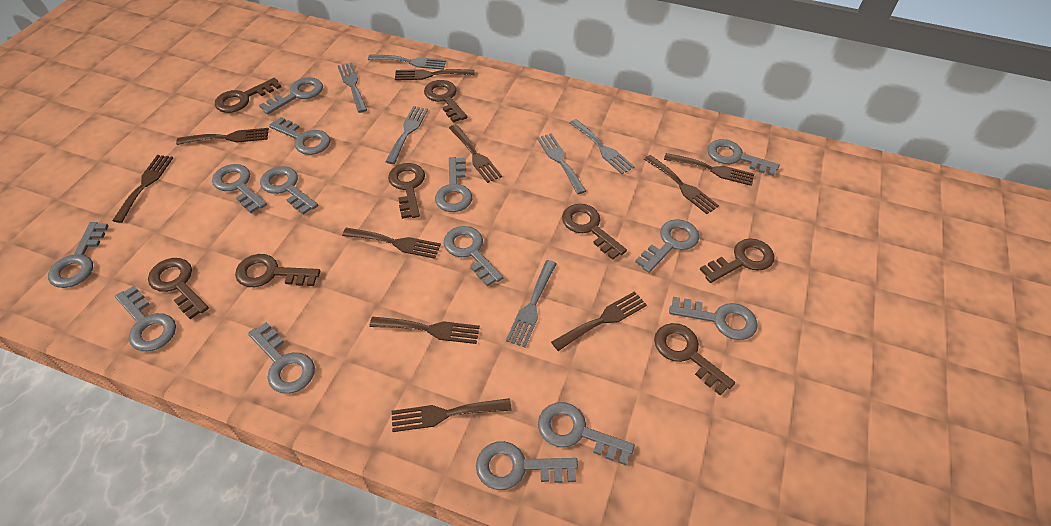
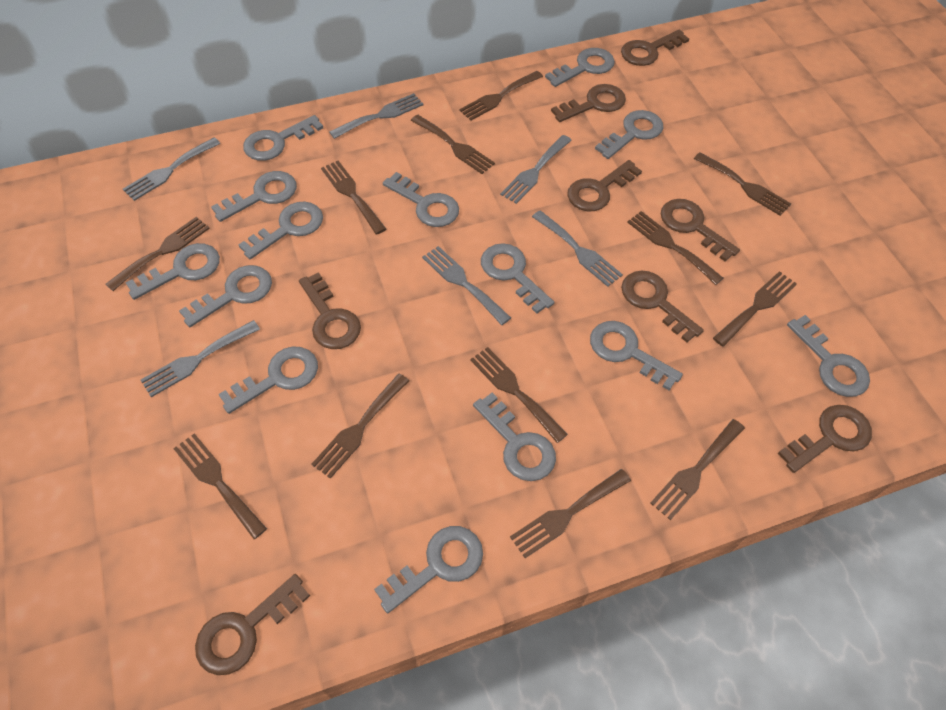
brown fork: [112,155,173,223] [176,128,269,145] [342,228,441,259] [369,317,480,344] [392,398,512,432] [395,69,474,80] [449,124,502,183] [551,291,647,351] [644,155,719,214] [664,153,754,186] = 10 -> [106,217,210,291] [173,433,267,539] [311,373,409,479] [321,161,386,235] [411,115,495,174] [459,71,543,120] [470,347,568,443] [510,469,631,558] [627,211,723,285] [650,419,745,520] [694,152,791,216] [713,271,797,347] = 12

